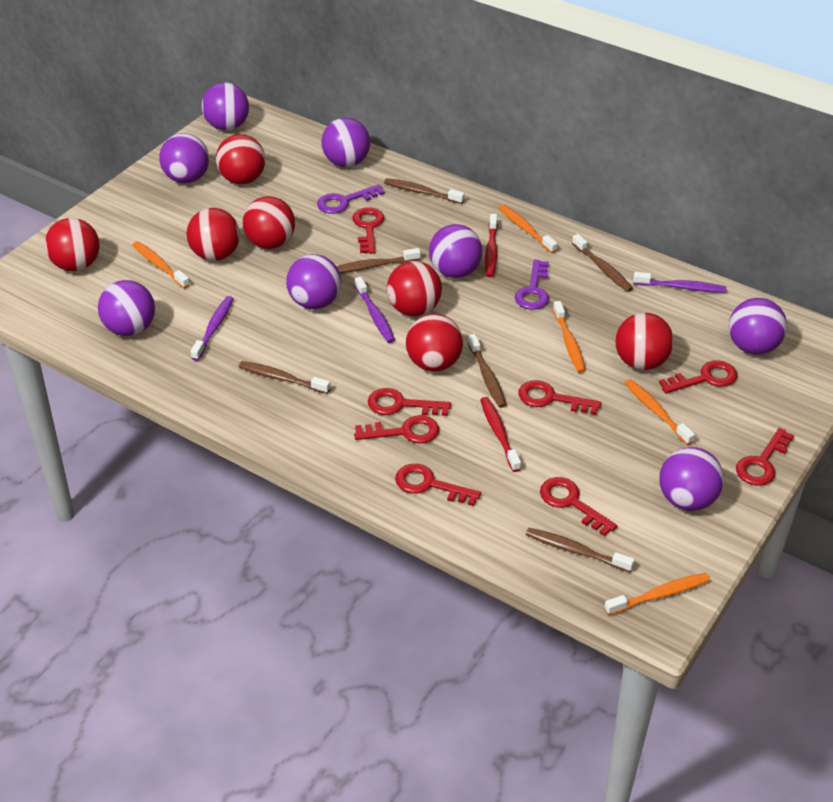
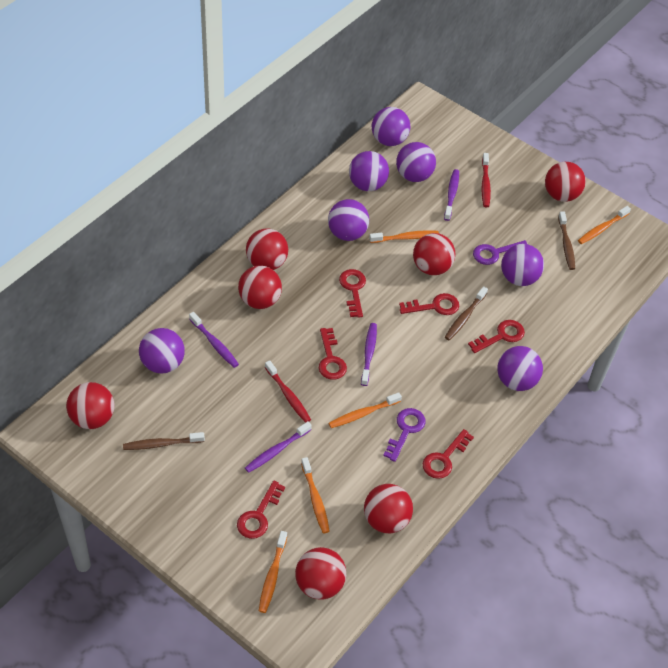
brown toothbrush: [239,361,330,394] [336,248,421,273] [384,178,465,204] [467,334,507,408] [526,528,635,572] [572,234,633,292] = 6 -> [123,432,205,450] [445,286,488,341] [558,211,575,270] = 3
purple ball: [98,280,155,336] [159,133,209,183] [202,82,249,130] [286,254,341,309] [322,118,370,167] [429,224,482,278] [659,447,724,511] [729,298,787,355] = 8 -> [139,328,185,374] [328,199,369,241] [349,151,389,191] [372,107,410,146] [396,142,436,182] [497,346,543,391] [501,244,544,286] = 7
purple toothbrush: [191,296,234,361] [355,277,395,343] [633,272,727,293] = 3 -> [189,312,239,368] [245,421,312,473] [361,323,377,386] [444,169,459,221] = 4
red key: [352,207,384,254] [354,415,439,444] [368,388,451,416] [395,464,481,506] [518,380,601,415] [540,477,617,536] [659,360,737,394] [736,428,794,486] = 8 -> [237,481,285,539] [319,328,347,380] [339,269,366,318] [399,293,459,315] [422,429,474,479] [468,320,525,353] = 6

